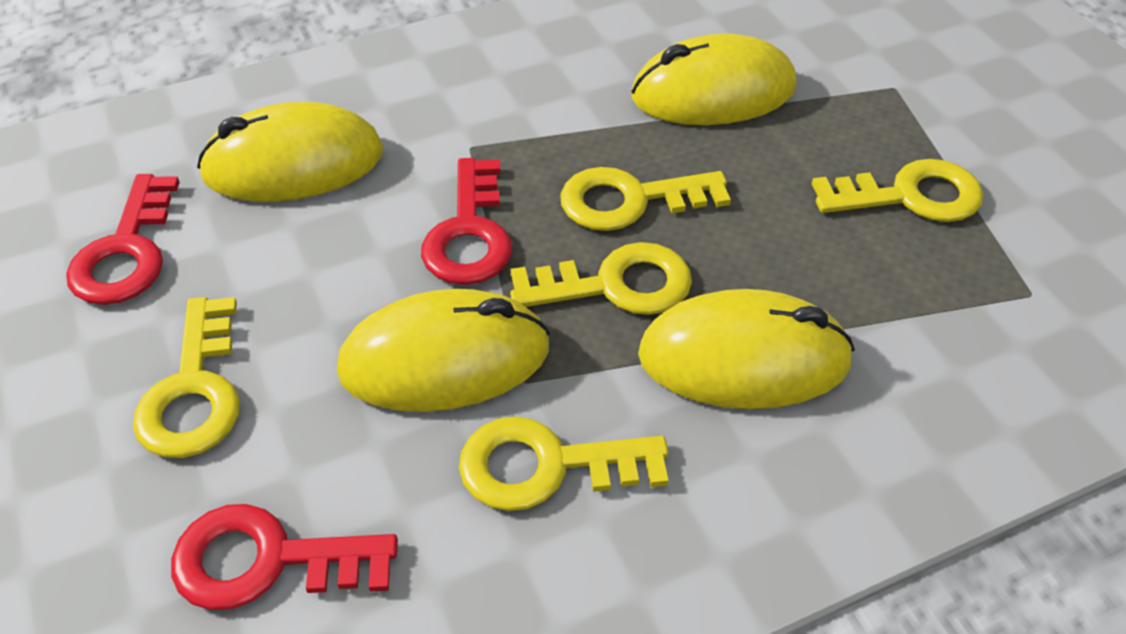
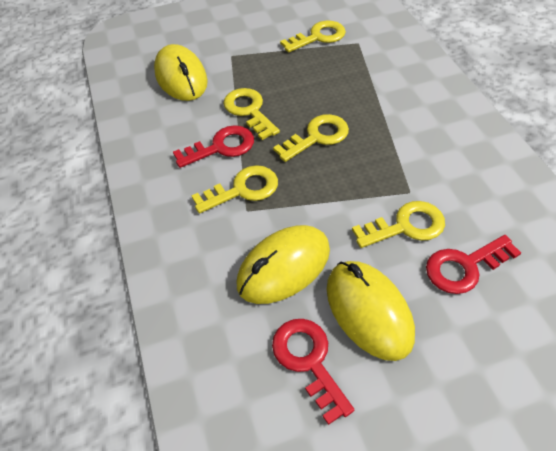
yellow mouse: [197,102,383,202] [337,289,550,412] [631,34,796,125] [638,289,855,409] = 4 -> [154,44,208,101] [237,225,330,304] [326,261,415,361] = 3

